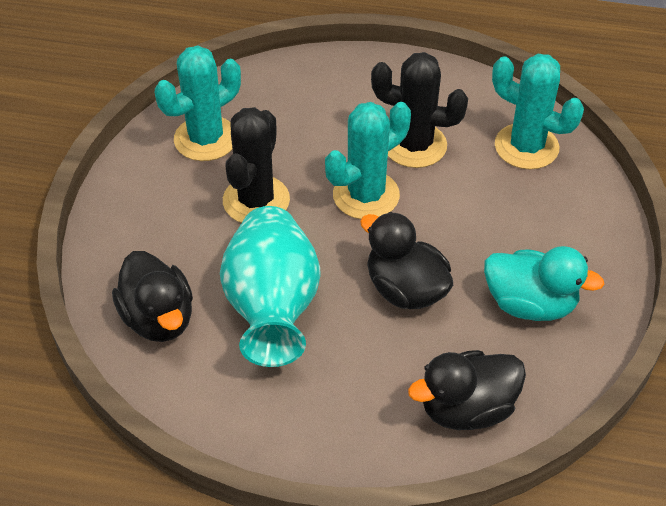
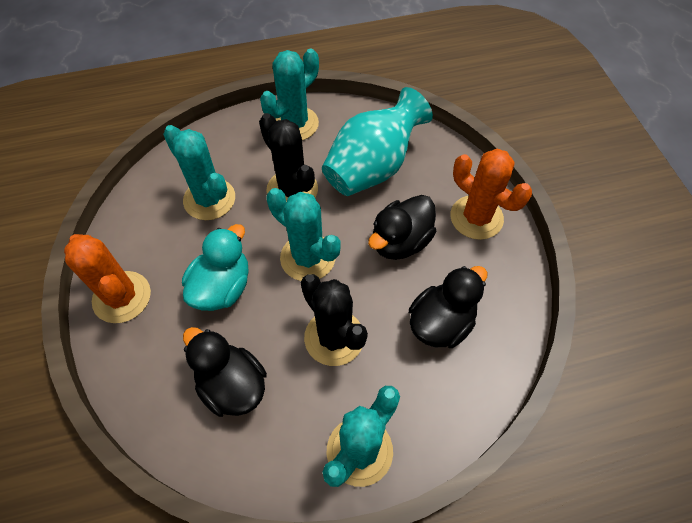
orange cactus: none = 0 -> [64,234,151,323] [450,149,532,240] = 2
turquoise cactus: [155,46,241,161] [325,102,411,219] [492,54,584,169] = 3 -> [163,125,235,220] [260,49,319,140] [266,188,341,281] [322,386,400,487] = 4

